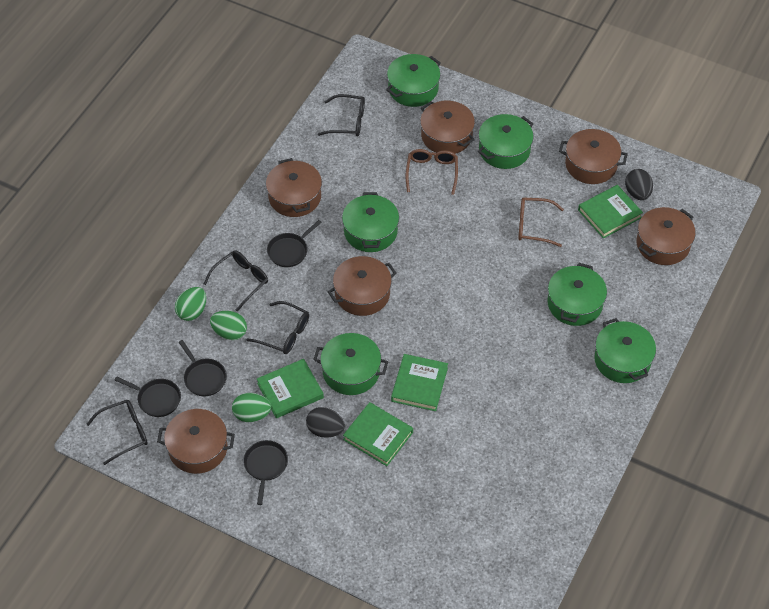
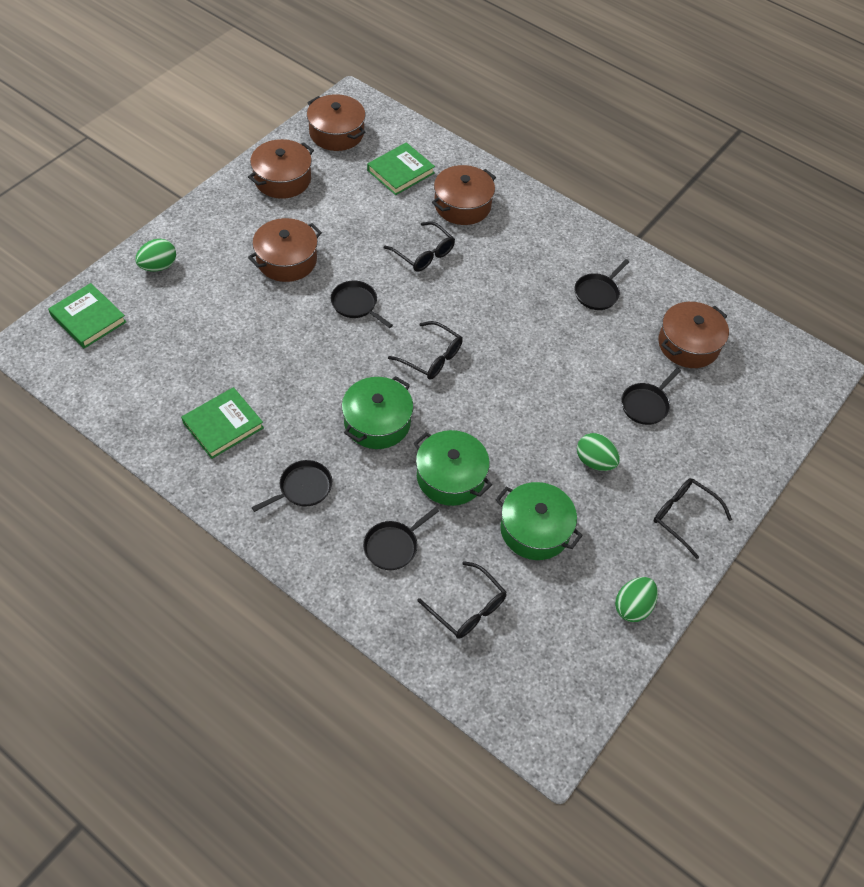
black egg: [306,407,345,438] [625,169,653,200] = 2 -> none = 0
black pan: [115,377,181,417] [179,340,227,396] [243,440,288,505] [267,220,322,267] = 4 -> [252,460,332,512] [331,281,393,328] [363,507,439,570] [575,259,629,310] [621,368,681,425] = 5
brown glasses: [406,149,458,195] [518,197,564,247] = 2 -> none = 0
brown pot: [157,409,235,474] [266,158,322,217] [328,256,397,316] [420,101,475,154] [559,129,628,184] [637,207,696,265] = 6 -> [248,139,314,199] [248,218,322,282] [307,94,366,151] [432,165,496,225] [658,302,729,368] = 5
green book: [257,359,324,418] [343,402,413,466] [391,354,448,411] [578,185,643,239] = 4 -> [48,283,127,349] [181,387,264,459] [367,142,435,195] = 3
green pot: [313,333,388,395] [342,192,399,252] [386,54,441,107] [478,114,534,169] [547,263,607,326] [594,318,656,383] = 6 -> [342,376,413,449] [414,430,492,506] [495,482,583,560] = 3

